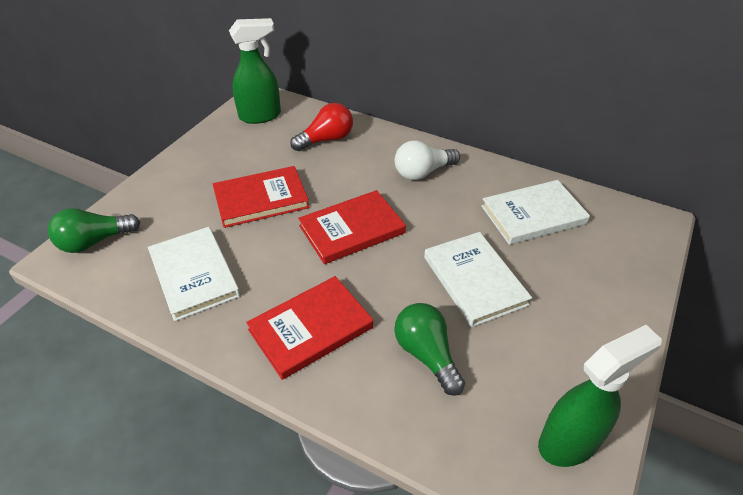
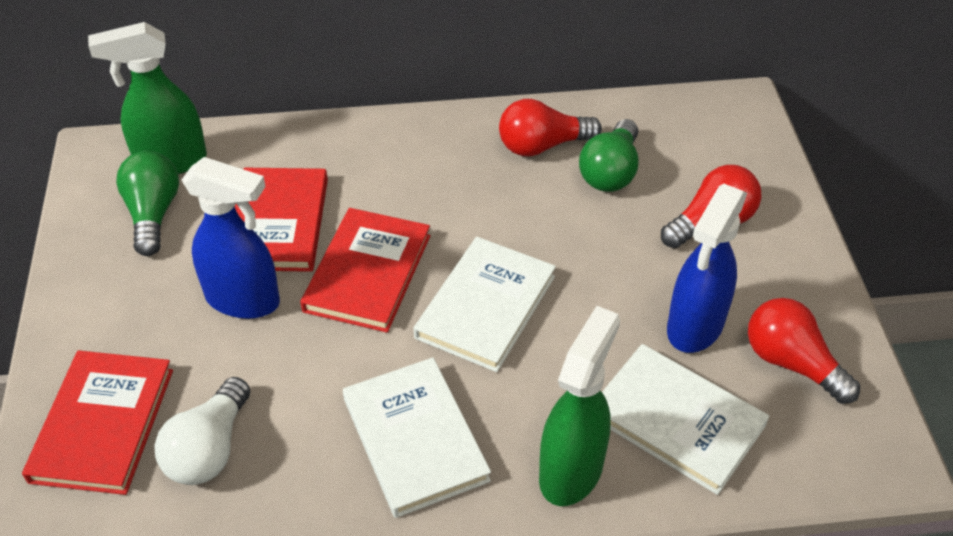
blue spray bottle: none = 0 -> [182,157,280,319] [667,184,747,353] = 2
red light bulb: [290,103,353,151] = 1 -> [499,99,602,157] [661,165,761,248] [748,298,860,404] = 3

